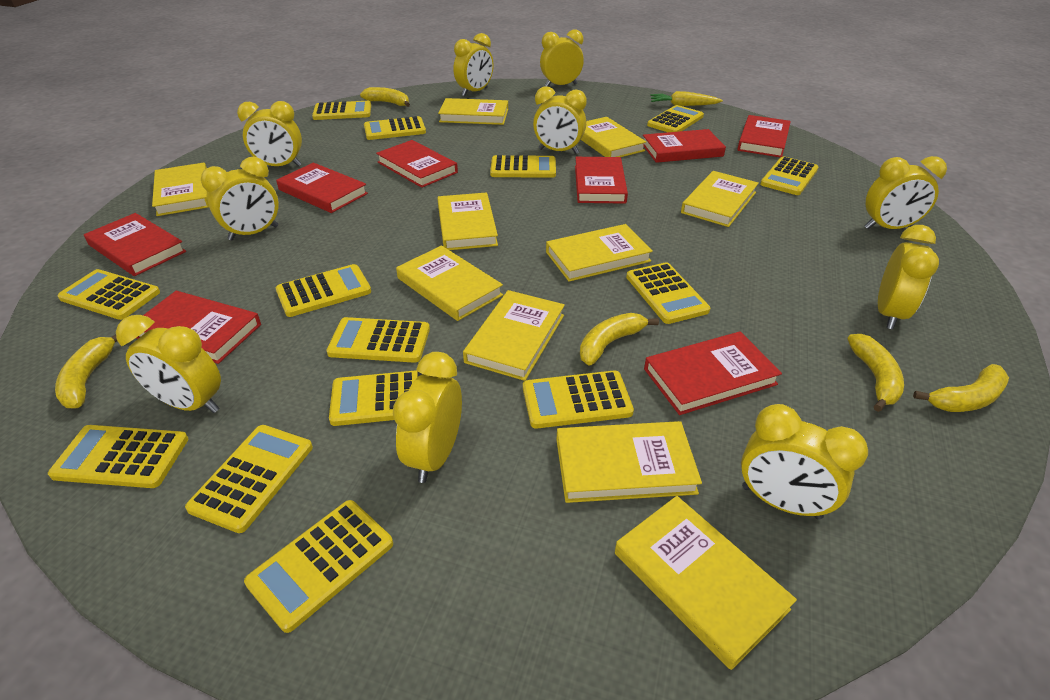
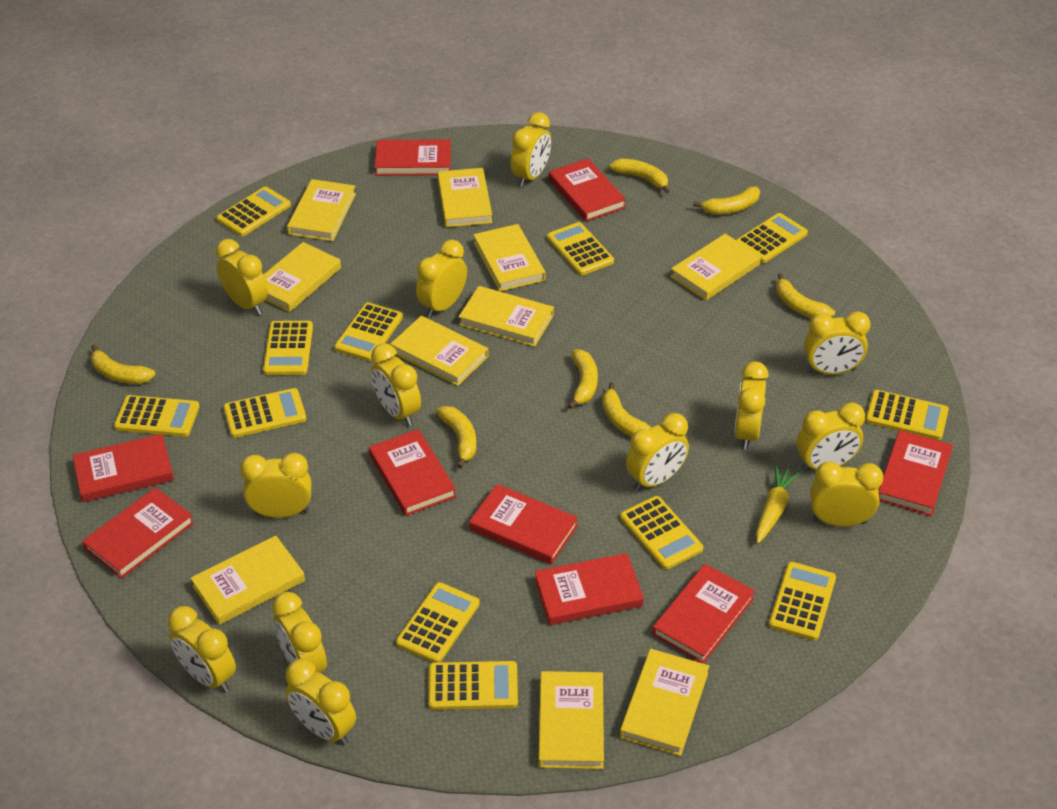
red book: [84,213,186,276] [136,291,261,364] [276,163,368,213] [376,140,458,188] [575,157,628,204] [643,129,726,163] [644,331,782,415] [737,115,791,157] = 8 -> [73,434,174,502] [82,487,194,579] [369,429,456,516] [375,139,451,176] [469,484,578,565] [535,553,644,625] [549,158,626,222] [652,564,755,664] [878,430,953,516] = 9
yellow banana: [55,334,117,408] [360,87,410,107] [580,313,659,365] [847,334,904,412] [913,364,1009,412] = 5 -> [91,345,155,384] [436,406,476,468] [567,349,598,409] [602,382,651,437] [609,159,670,194] [693,186,760,214] [776,273,835,318] = 7
yellow calculator: [48,425,188,488] [57,269,160,320] [185,425,313,533] [244,500,393,633] [276,264,371,317] [312,101,371,120] [326,317,430,363] [329,370,422,426] [364,116,426,140] [490,155,556,178] [523,370,634,428] [626,262,710,324] [647,105,704,132] [760,156,818,195] = 14 -> [114,395,200,437] [217,187,291,236] [223,388,306,438] [263,321,313,375] [334,303,403,361] [396,582,480,663] [428,661,518,710] [547,222,614,275] [620,496,703,570] [736,213,808,263] [769,562,836,641] [865,390,949,440] = 12
yellow clock: [116,315,221,413] [201,157,279,240] [237,101,302,166] [393,352,462,483] [453,33,494,96] [533,86,587,154] [540,29,584,87] [741,404,868,520] [865,156,947,229] [878,225,939,329] = 10 -> [168,606,236,692] [216,239,268,315] [240,453,312,518] [272,592,327,673] [285,659,356,745] [371,343,421,426] [416,239,467,318] [510,112,551,187] [626,413,689,491] [734,361,769,450] [797,402,865,472] [804,311,871,374] [810,461,883,526] = 13

